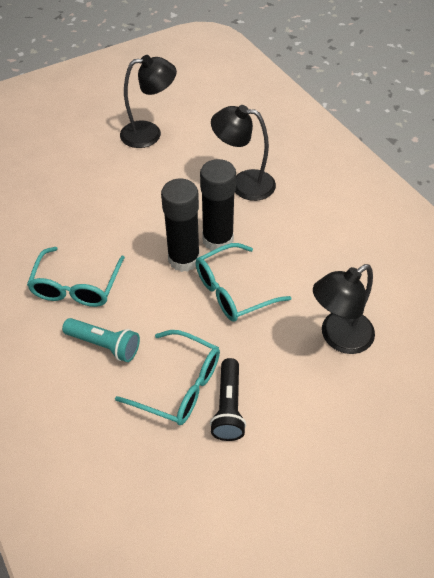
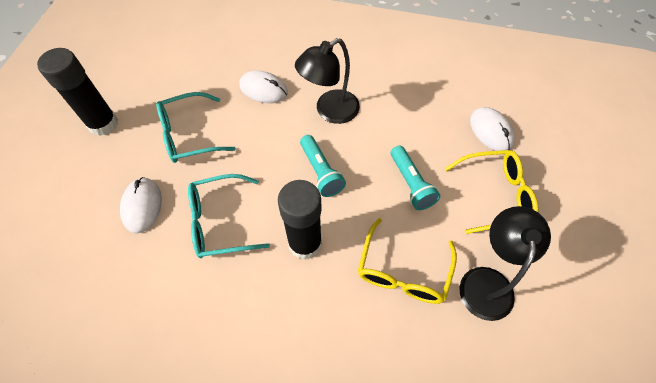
black flashlight: [210,358,246,441] = 1 -> none = 0
black lamp: [120,55,177,148] [211,105,276,201] [313,264,375,354] = 3 -> [295,38,360,124] [460,206,551,321] = 2
turquoise flashlight: [62,318,140,362] = 1 -> [300,135,346,197] [391,145,440,210] = 2
turquoise glasses: [27,247,125,307] [115,330,220,425] [195,243,291,322] = 3 -> [156,92,236,163] [188,174,270,258] = 2
white mouse: none = 0 -> [120,177,162,234] [239,70,288,103] [470,107,515,151] = 3
yellow glasses: none = 0 -> [358,218,457,304] [445,150,538,234] = 2

